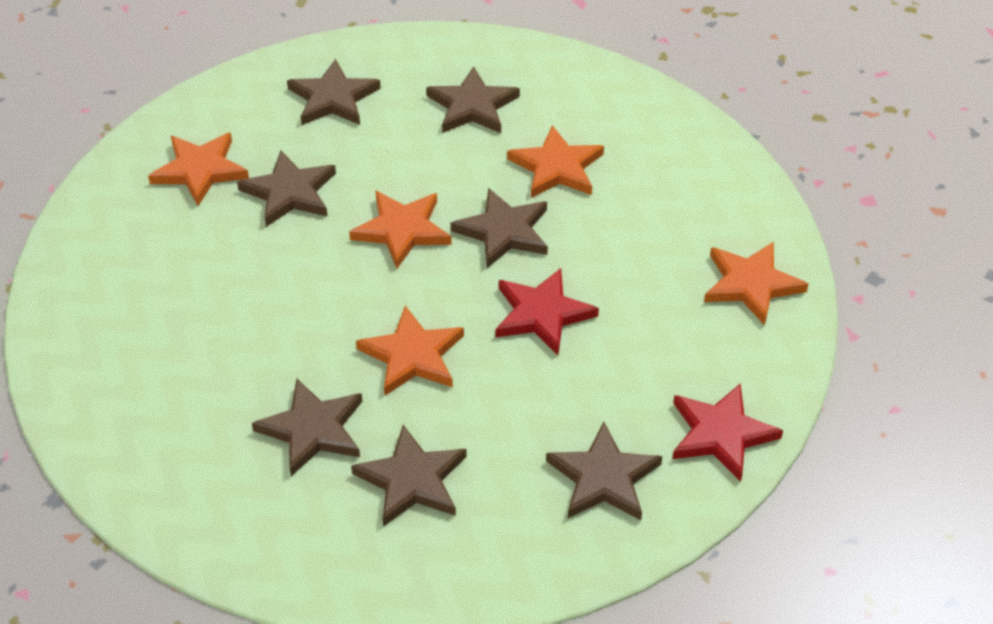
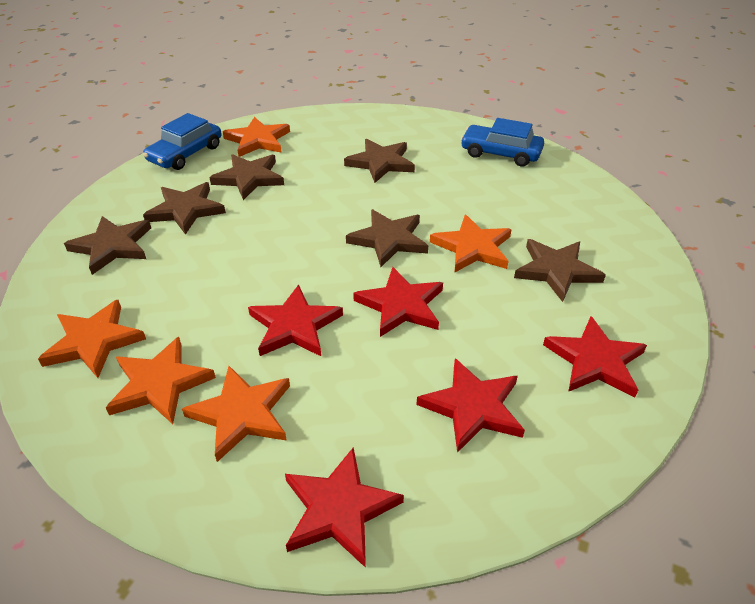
blue car: none = 0 -> [143,113,222,170] [461,118,544,167] = 2
brown star: [237,151,336,227] [252,379,362,476] [287,59,381,125] [351,425,467,527] [426,66,520,133] [451,188,548,268] [546,422,662,520] = 7 -> [64,216,151,275] [143,182,226,235] [209,154,284,200] [344,139,415,183] [346,209,428,267] [514,239,606,302] = 6
red star: [495,268,599,355] [673,383,783,482] = 2 -> [248,284,343,356] [285,448,404,568] [353,267,443,337] [416,358,525,453] [543,316,647,397] = 5

